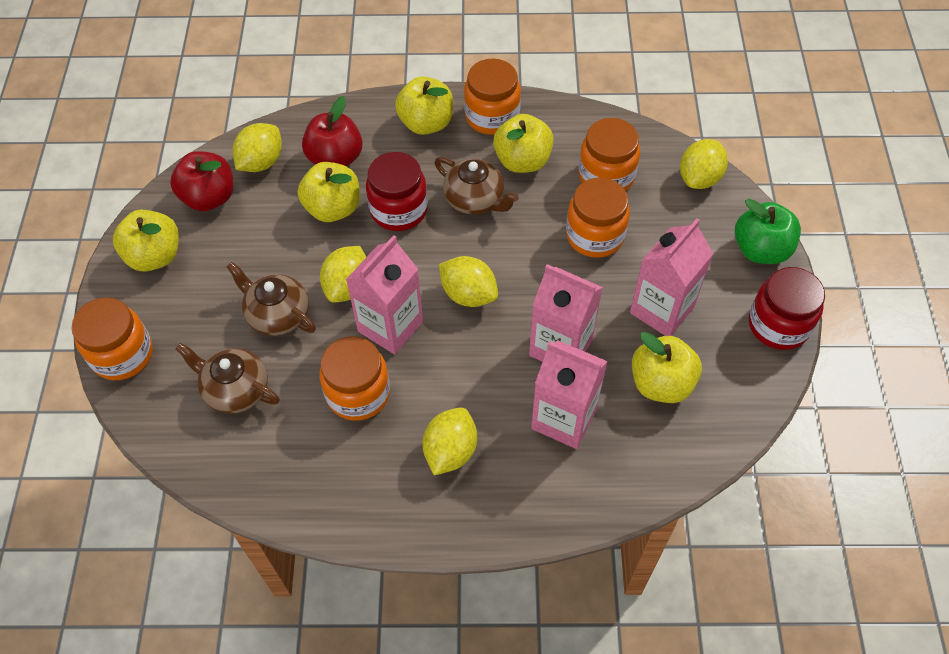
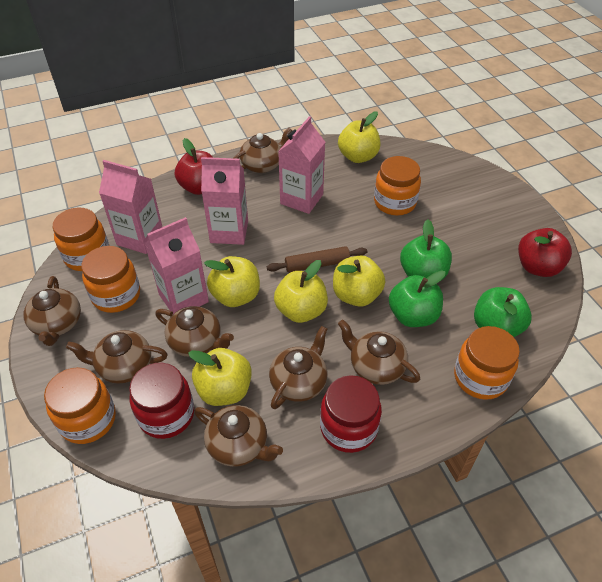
brown rolling pin: none = 0 -> [267,246,367,273] = 1
brown teapot: [176,343,280,414] [227,262,316,336] [435,157,519,214] = 3 -> [24,276,81,346] [66,330,168,384] [155,306,234,357] [194,405,283,467] [234,128,293,173] [269,326,328,409] [338,320,420,385] = 7
green apple: [735,199,801,264] = 1 -> [389,270,446,327] [400,220,452,281] [474,287,532,337] = 3
yellow lemon: [233,123,282,172] [320,246,366,302] [422,407,477,475] [439,256,498,307] [680,139,728,189] = 5 -> none = 0

